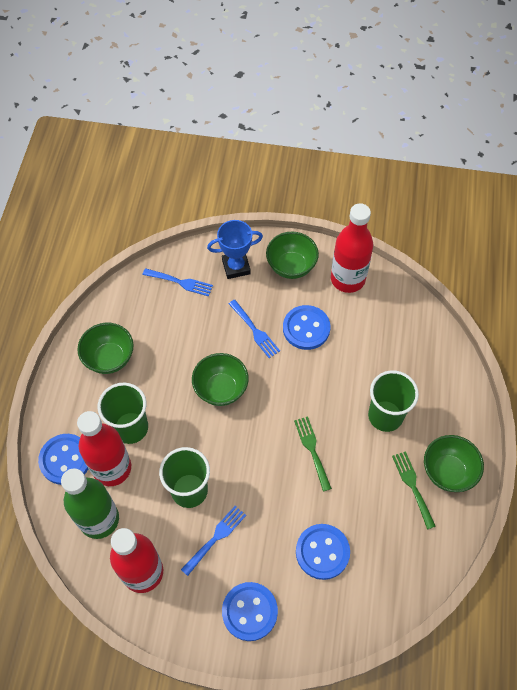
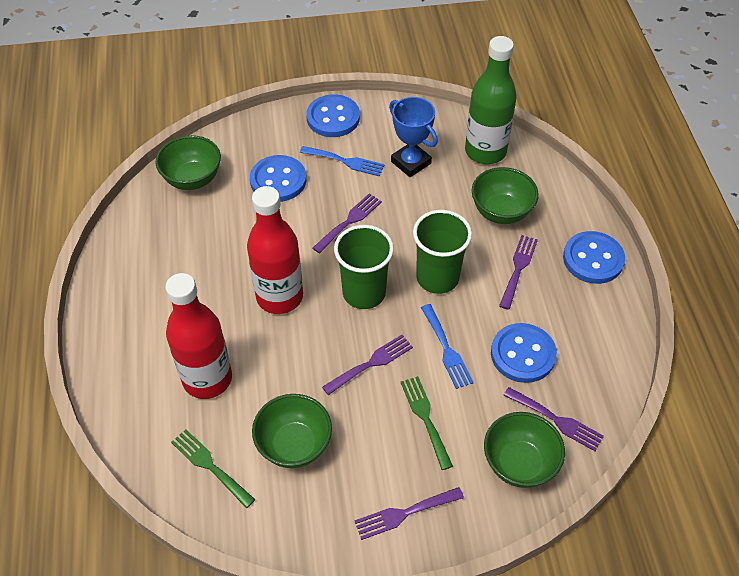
blue fork: [142,268,213,296] [181,506,246,576] [229,300,280,358] = 3 -> [300,146,385,176] [421,304,474,389] = 2
green cup: [98,383,148,444] [159,447,210,508] [368,370,419,432] = 3 -> [334,225,394,309] [413,210,472,294] = 2
purple fork: none = 0 -> [313,193,382,253] [322,335,413,395] [354,487,464,540] [499,235,538,310] [503,387,604,451] = 5
red bottle: [77,411,131,486] [110,528,163,593] [331,203,373,293] = 3 -> [165,273,232,399] [247,186,303,314] = 2

